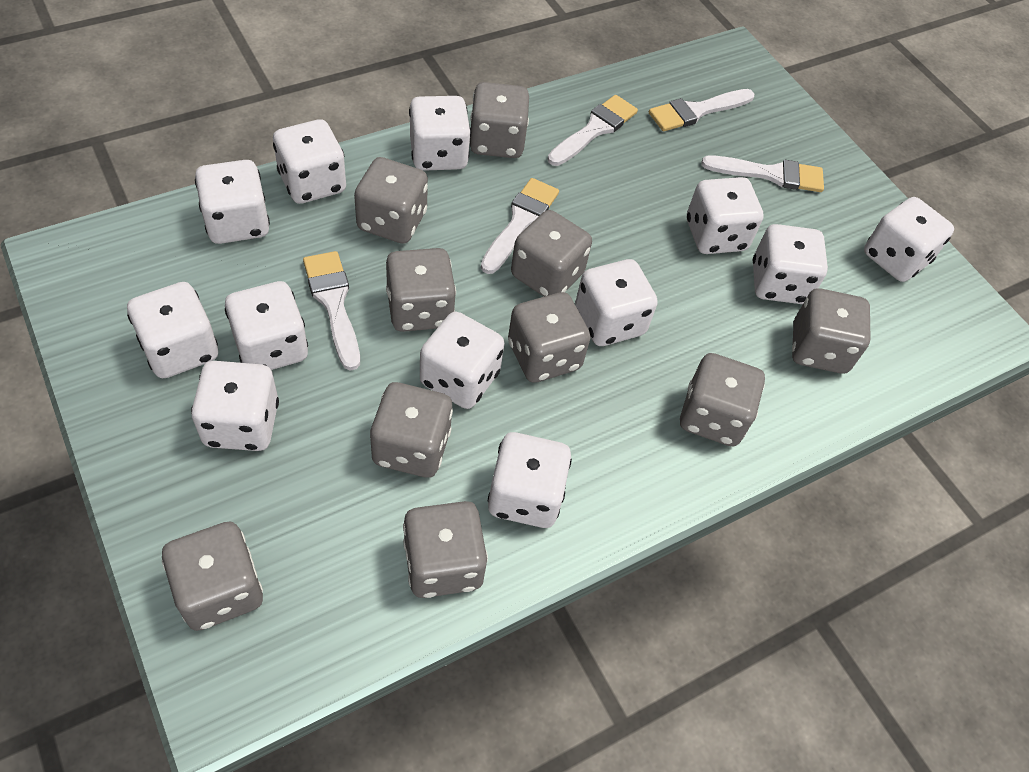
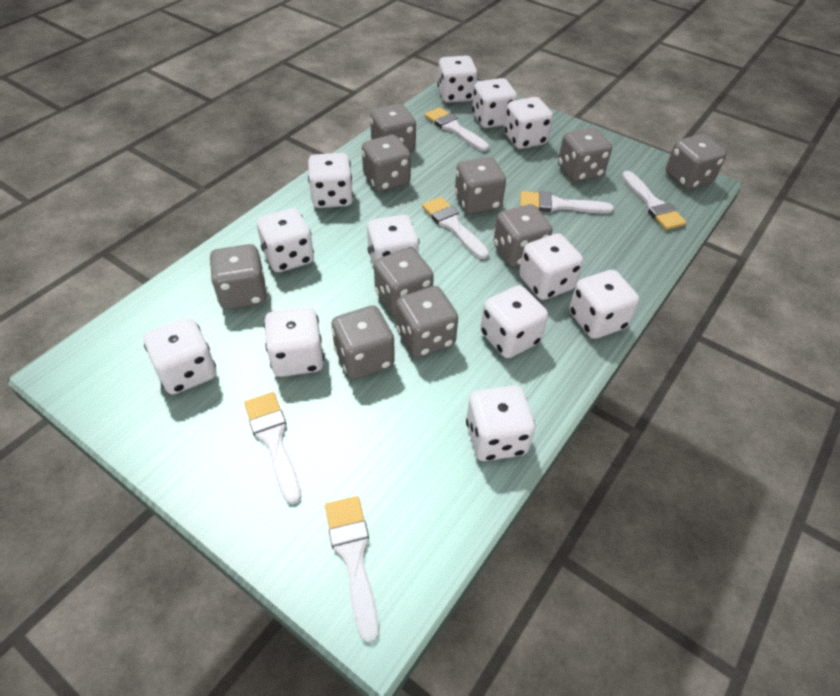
white brush: [303,251,360,371] [481,178,559,274] [548,95,638,166] [649,89,754,131] [702,155,824,192] = 5 -> [244,392,301,504] [325,496,379,643] [422,197,489,259] [425,107,489,151] [520,191,614,214] [622,171,687,230] = 6

